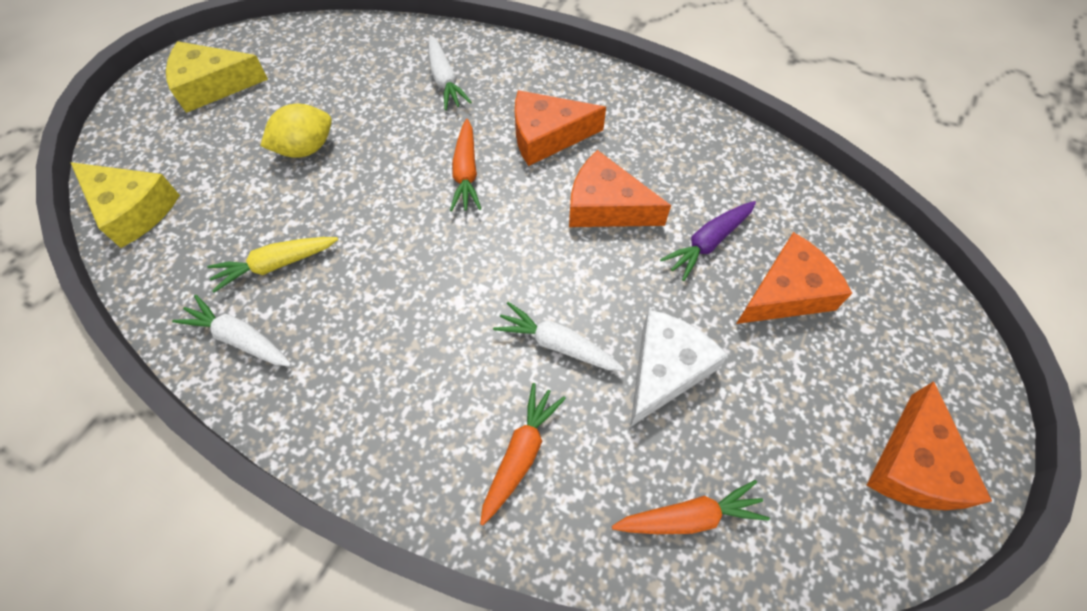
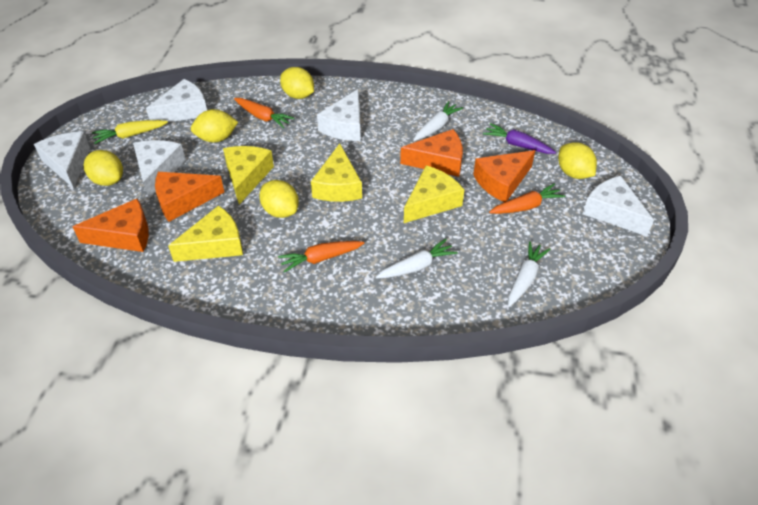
white cheese: [630,310,728,427] = 1 -> [34,132,90,188] [133,140,186,198] [146,79,207,122] [317,89,361,141] [583,176,654,236] = 5
yellow cheese: [70,162,180,248] [166,41,268,113] = 2 -> [168,205,243,262] [223,146,274,205] [311,144,362,202] [404,165,464,223] = 4
yellow lemon: [260,104,332,158] = 1 -> [84,150,123,186] [191,109,238,143] [259,180,299,218] [280,67,314,99] [558,142,597,179] = 5

